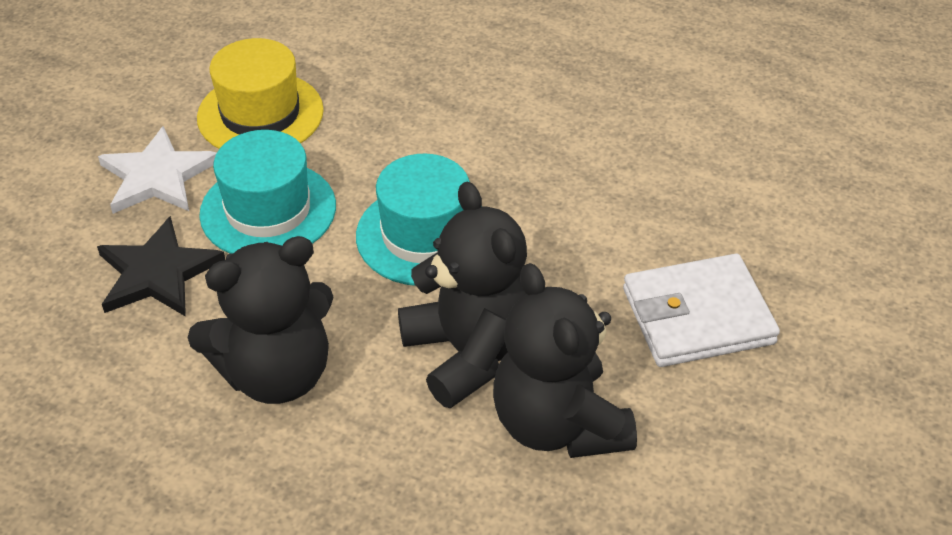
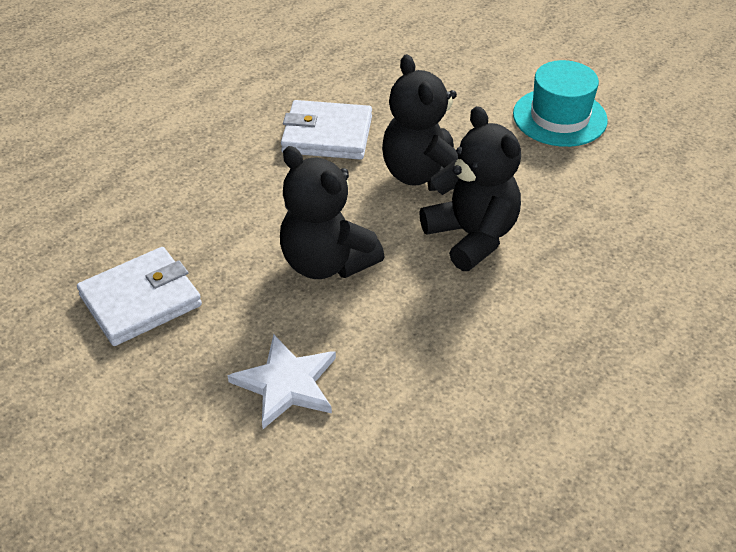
black star: [97,216,225,317] = 1 -> none = 0
turquoise hat: [199,130,336,253] [356,153,483,286] = 2 -> [513,60,608,147] = 1
white wallet: [623,254,780,367] = 1 -> [77,247,202,346] [281,100,372,160] = 2
yellow hat: [197,38,324,149] = 1 -> none = 0

